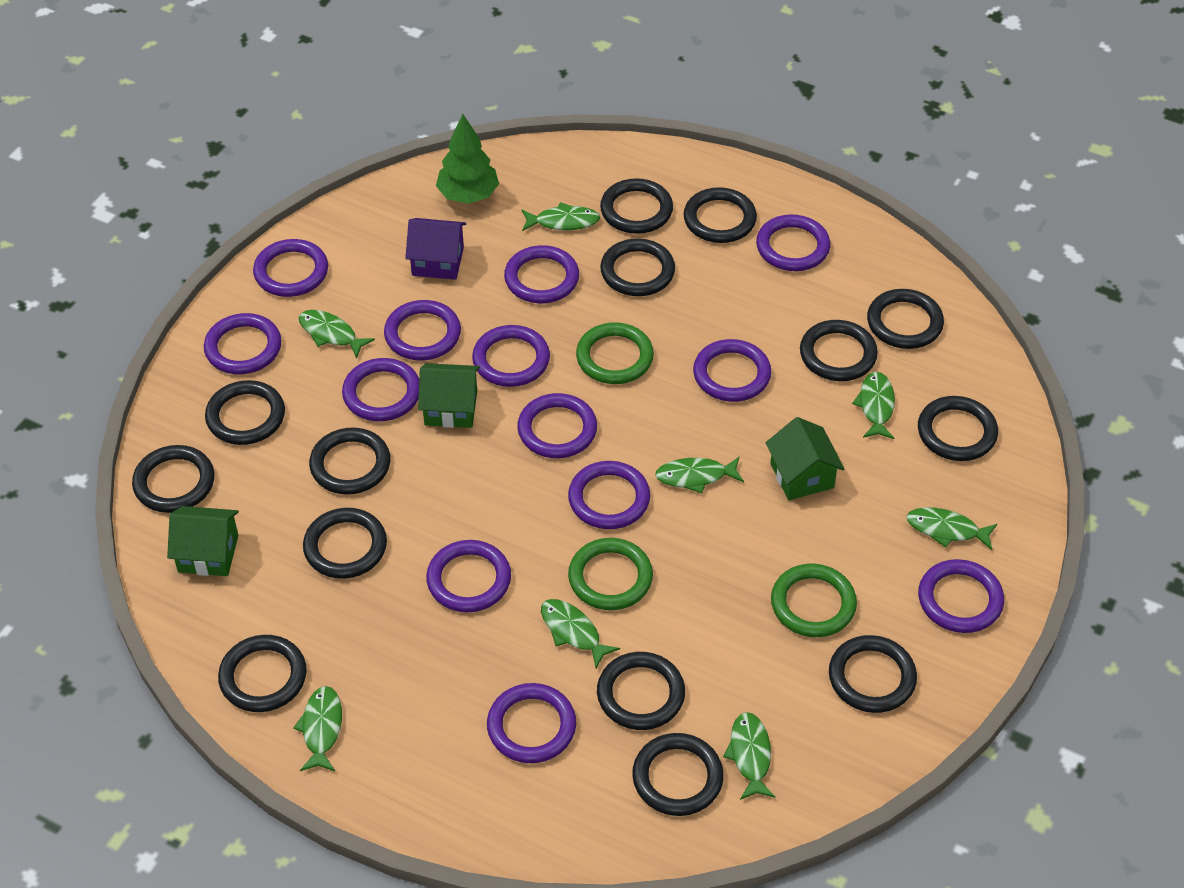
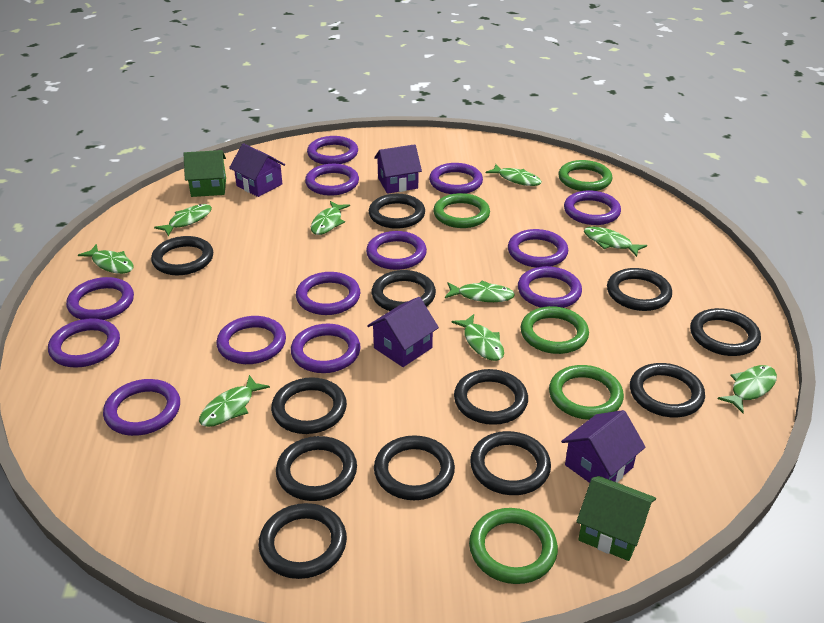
black ring: [132,445,215,513] [205,380,285,445] [218,635,307,712] [303,508,387,579] [309,427,391,495] [597,652,685,730] [600,178,673,234] [600,238,675,296] [632,733,724,816] [683,187,757,243] [800,320,878,381] [829,635,917,713] [867,289,944,349] [918,396,998,461] = 14 -> [151,236,213,275] [258,503,347,579] [271,377,347,434] [276,436,357,501] [369,194,425,229] [372,270,436,311] [374,435,455,500] [454,369,528,425] [470,431,551,495] [607,268,672,311] [630,363,705,417] [690,308,761,356] = 12
green fish: [293,686,342,771] [298,310,375,359] [522,202,600,231] [541,599,620,668] [655,457,744,494] [723,712,775,800] [852,372,895,439] [907,507,997,550] = 8 -> [78,244,134,274] [154,204,212,236] [199,375,270,427] [311,201,350,235] [445,281,515,302] [451,314,504,361] [485,164,542,186] [584,227,647,257] [717,365,777,413] = 9
green house: [167,506,239,576] [418,363,480,428] [766,417,844,500] = 3 -> [184,150,226,197] [576,476,656,561] = 2
green ring: [568,538,653,610] [576,322,654,384] [771,564,857,637] = 3 -> [433,193,490,228] [469,508,558,584] [521,306,589,354] [549,365,624,420] [558,160,612,191] = 5
green tree: [436,114,499,204] = 1 -> none = 0
purple house: [405,218,466,280] = 1 -> [229,143,285,197] [367,297,439,367] [374,144,422,194] [561,410,646,483] = 4

